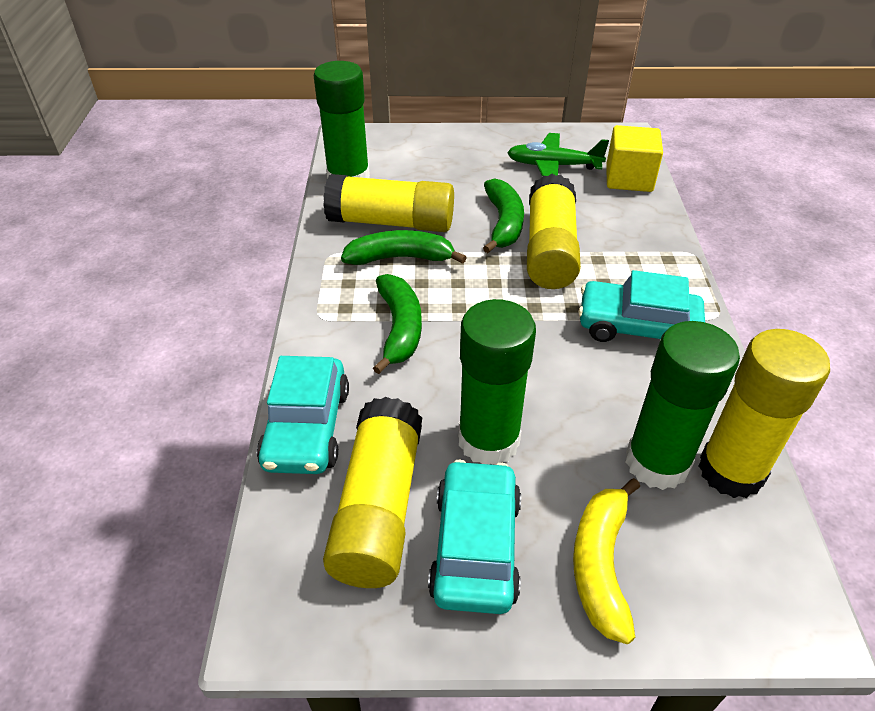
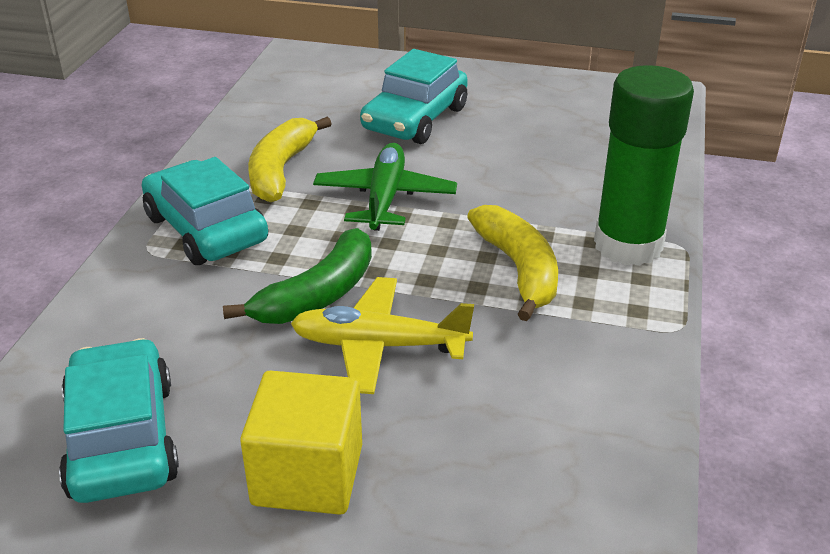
green banana: [341,230,467,265] [373,274,422,374] [483,178,524,253] = 3 -> [223,228,372,324] = 1
green glue stick: [313,61,370,179] [458,299,536,465] [625,321,740,490] = 3 -> [594,65,694,266] = 1
yellow banana: [573,478,640,644] = 1 -> [248,117,332,202] [467,205,558,321] = 2
yellow glue stick: [323,174,454,232] [323,397,422,588] [527,174,581,289] [699,329,830,498] = 4 -> none = 0
yellow plane: none = 0 -> [291,277,474,394] = 1

